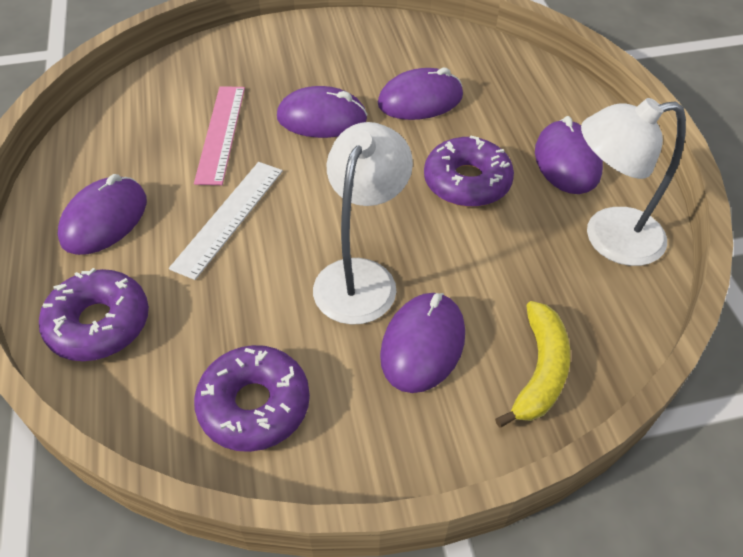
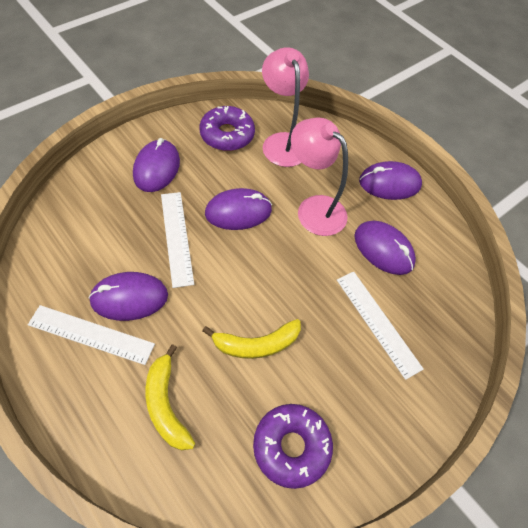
pink lamp: none = 0 -> [262,47,309,167] [291,117,348,236] = 2
pink ruler: [194,86,245,185] = 1 -> none = 0
purple donut: [39,268,149,361] [194,345,310,452] [424,135,514,207] = 3 -> [200,106,255,151] [253,404,333,489] = 2
white lamp: [313,122,413,325] [581,98,686,266] = 2 -> none = 0
white ruler: [169,162,283,280] = 1 -> [28,305,155,365] [161,192,194,288] [337,271,423,380] = 3
yellow banana: [495,301,570,428] = 1 -> [145,344,195,450] [202,319,301,359] = 2

